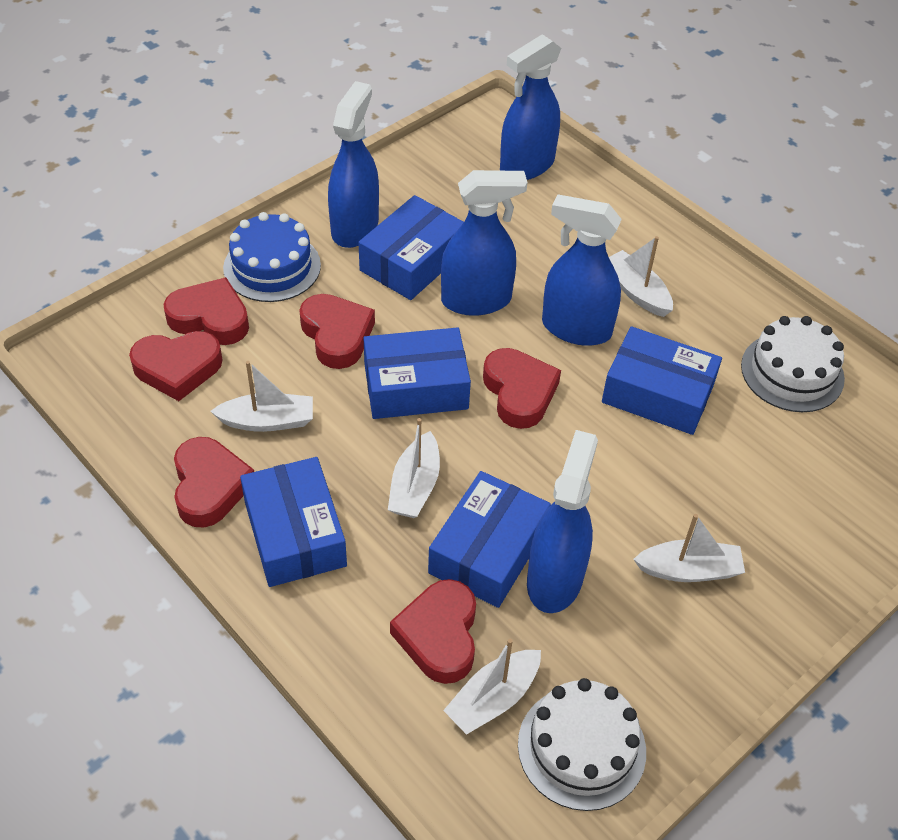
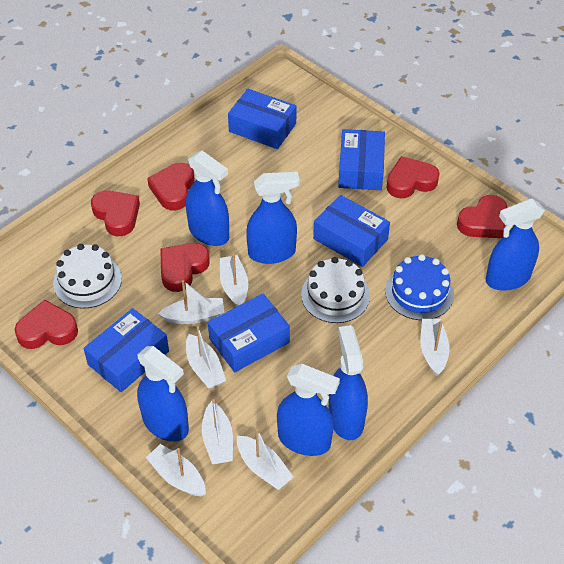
blue spray bottle: [328,81,379,248] [441,170,527,316] [500,34,561,180] [527,430,598,613] [542,194,622,346] = 5 -> [137,346,189,442] [186,151,229,246] [246,172,300,264] [277,364,340,456] [329,325,368,440] [486,198,545,291] = 6
white boat: [210,361,313,432] [388,418,440,518] [443,639,541,735] [609,236,673,317] [633,514,745,582] = 5 -> [146,444,206,496] [158,280,225,324] [186,326,226,389] [202,399,233,464] [220,254,248,306] [237,429,293,490] [420,319,449,376] = 7

